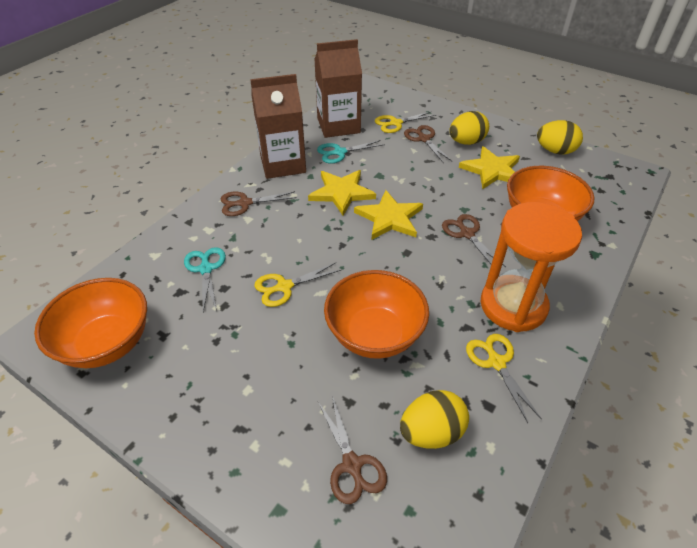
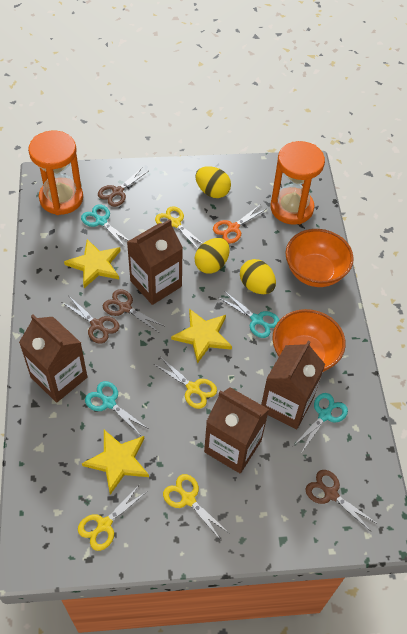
brown carton: [250,74,306,179] [314,39,362,138] = 2 -> [19,314,87,403] [127,219,183,305] [204,387,269,474] [261,340,325,429] = 4
orange bowl: [34,278,147,368] [324,270,429,359] [507,166,595,221] = 3 -> [272,309,346,372] [286,229,354,287] = 2
orange hourglass: [481,202,582,332] = 1 -> [28,131,83,215] [271,141,325,225] = 2
orange scissors: none = 0 -> [213,204,266,243] = 1
turquoise scissors: [184,247,226,312] [317,140,385,163] = 2 -> [81,204,129,247] [85,381,148,436] [219,292,279,338] [293,393,348,452] = 4
yellow scissors: [254,262,341,307] [375,111,436,133] [466,334,542,423] = 3 -> [78,484,146,551] [154,358,217,409] [155,206,203,249] [163,474,229,539] = 4

